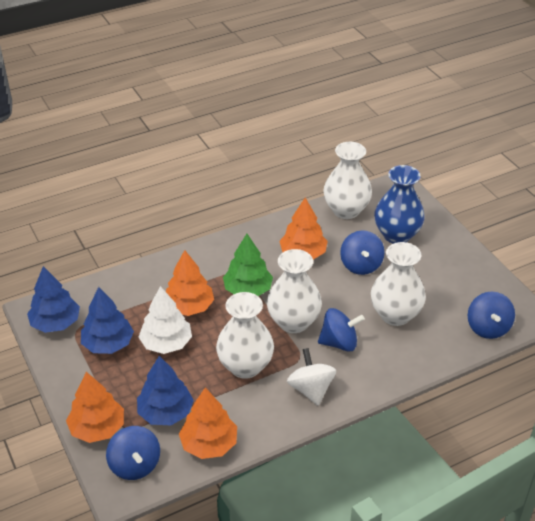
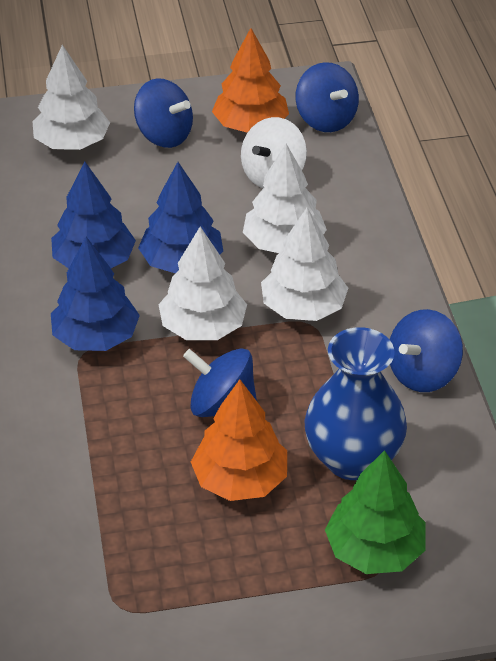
orange tree: [66,372,124,443] [166,250,214,316] [179,388,237,459] [279,198,328,259] = 4 -> [191,379,287,501] [212,28,289,133] = 2
white tree: [139,286,192,354] = 1 -> [32,45,110,150] [158,226,247,340] [243,144,327,253] [261,207,348,321] = 4
white vase: [216,292,274,379] [267,249,322,333] [323,142,372,219] [371,242,426,326] = 4 -> none = 0

